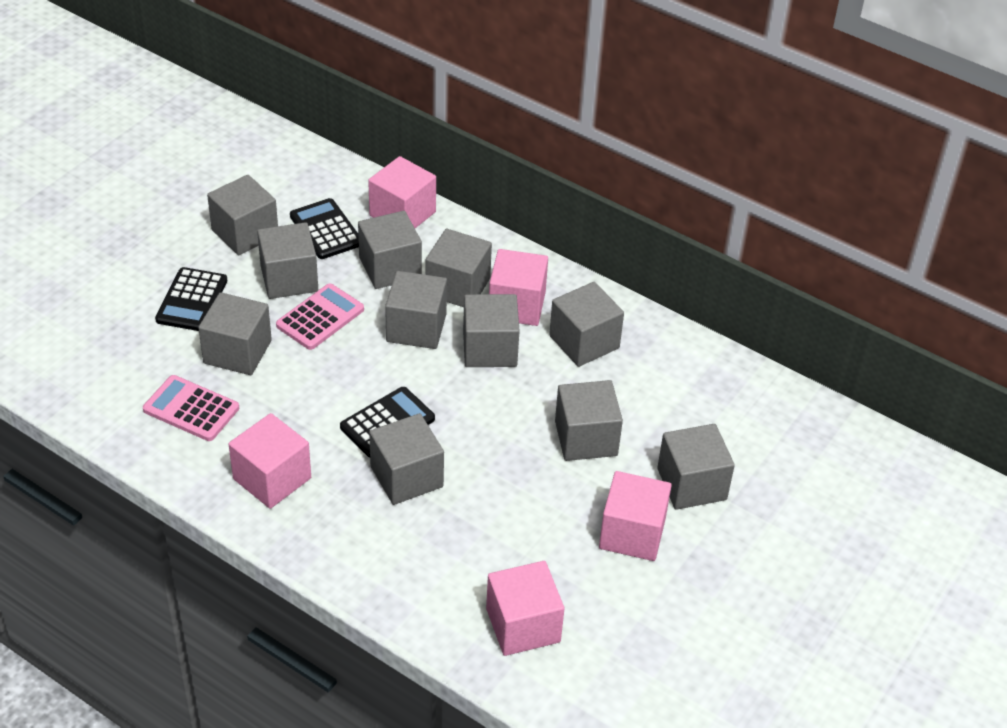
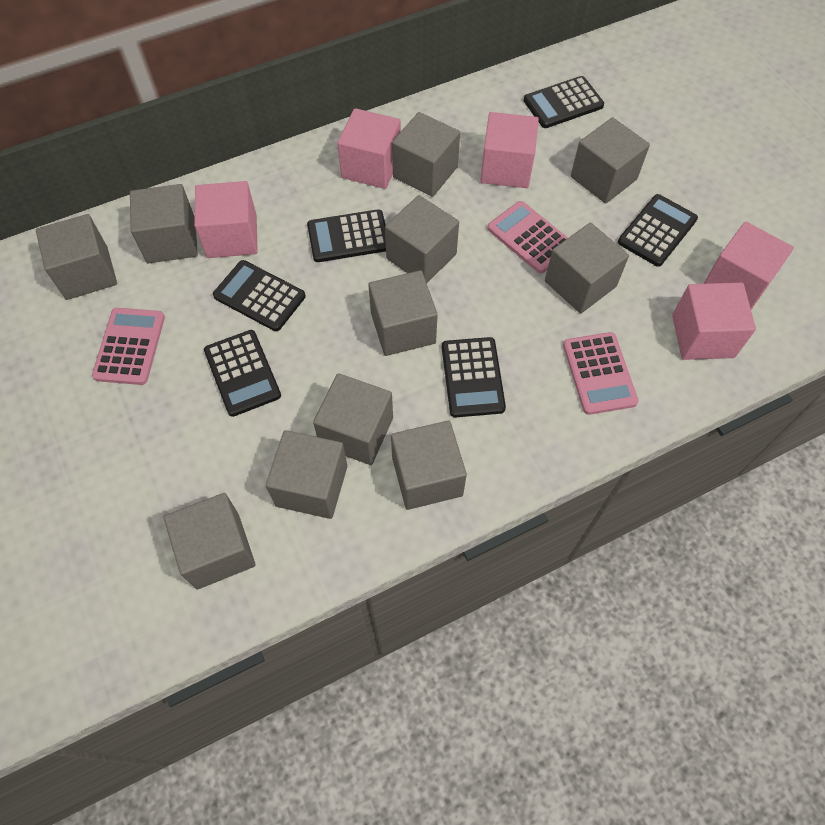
black calculator: [155,267,227,331] [290,198,359,259] [340,387,435,458] = 3 -> [204,330,281,417] [213,260,306,331] [307,209,386,262] [442,337,506,417] [524,76,604,128] [618,194,698,267] = 6
pink calculator: [143,375,239,441] [276,283,364,350] = 2 -> [92,308,165,385] [487,201,568,273] [563,332,638,415] = 3

